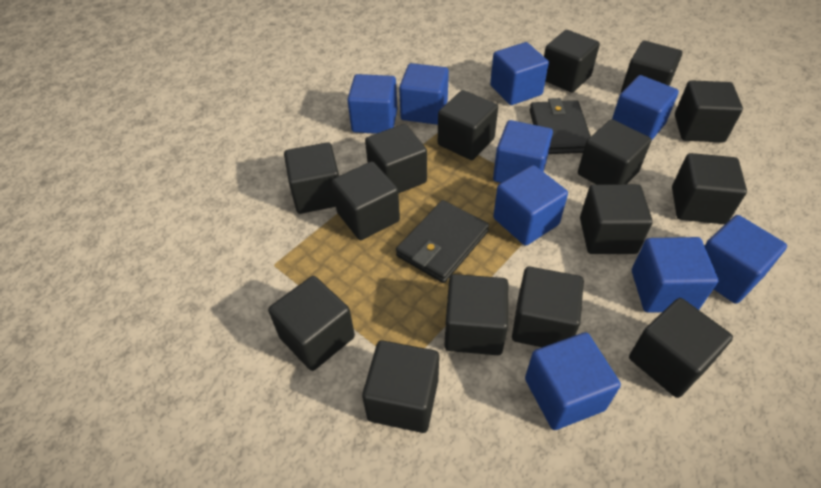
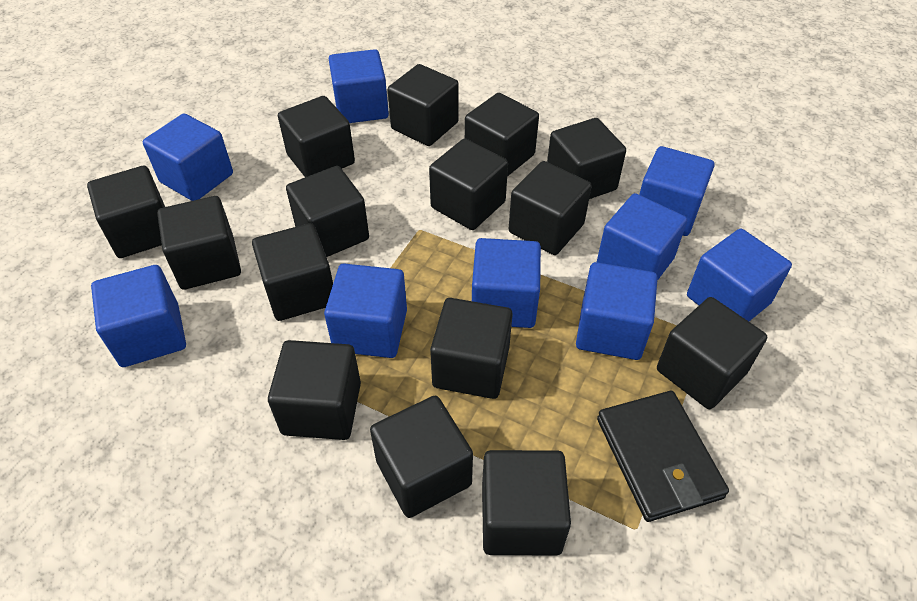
black wallet: [396,200,489,283] [530,98,591,154] = 2 -> [597,391,729,522] = 1

